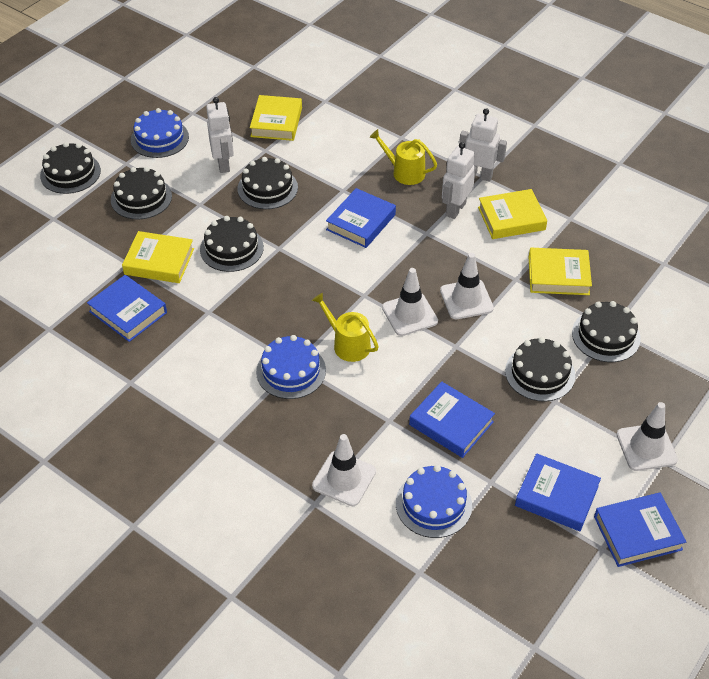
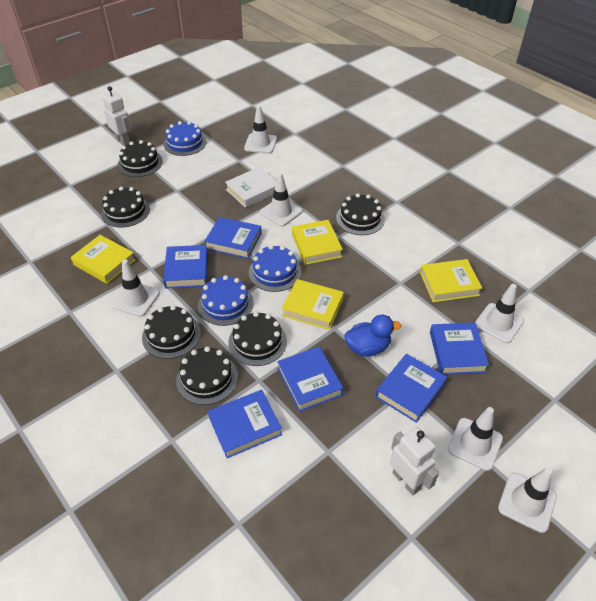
blue book: [87,275,167,342] [326,188,396,248] [409,381,495,458] [515,453,601,531] [594,493,687,567] = 5 -> [163,245,208,288] [204,217,262,259] [208,390,282,458] [277,347,344,412] [375,354,447,423] [430,323,489,375] = 6
blue duck: none = 0 -> [344,315,401,357] = 1
white book: none = 0 -> [225,167,276,208] = 1
white robot: [206,97,234,173] [442,142,476,219] [459,108,507,182] = 3 -> [102,86,131,146] [390,427,439,496] = 2
white traffic cone: [312,434,376,506] [382,268,438,336] [440,253,494,319] [616,402,678,471] = 4 -> [111,260,160,317] [244,106,277,153] [260,173,302,227] [448,407,503,471] [475,284,524,343] [498,468,557,533] = 6
yellow watering can: [312,293,379,362] [369,129,437,185] = 2 -> none = 0

